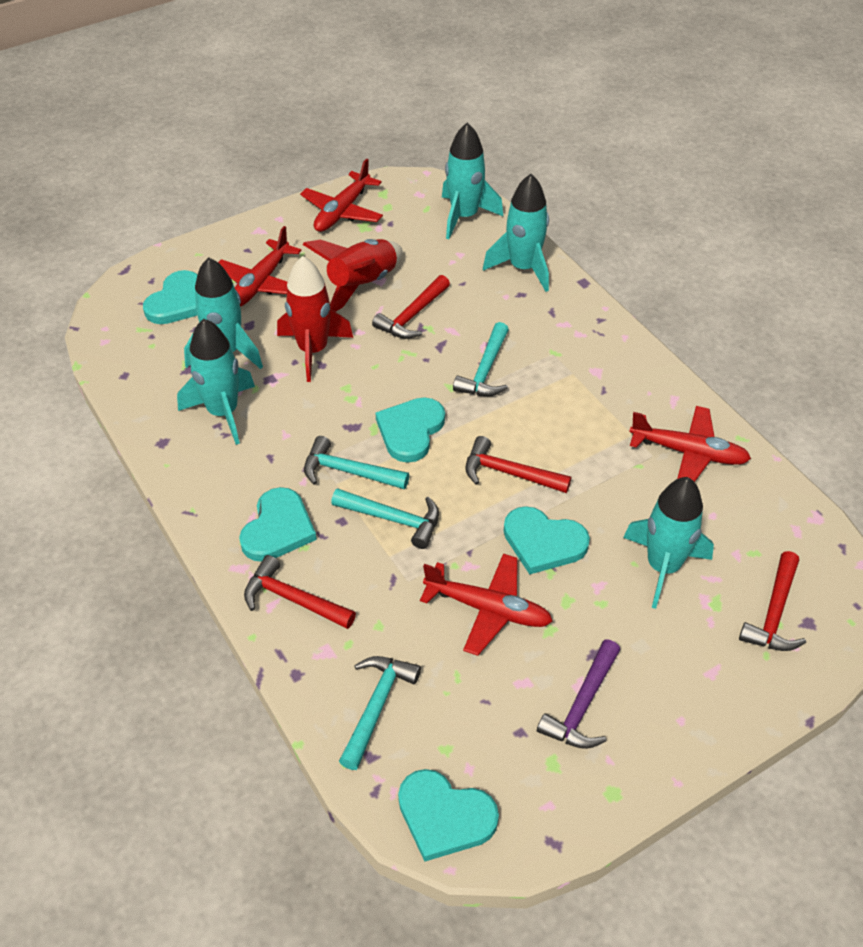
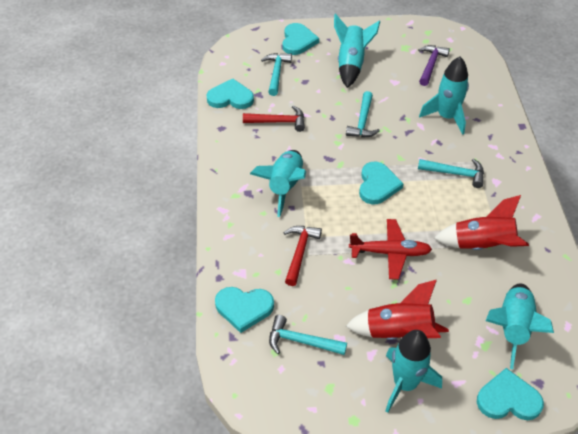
red hammer: [244,555,356,629] [372,275,450,339] [465,436,571,493] [739,551,806,651] = 4 -> [243,106,305,132] [283,226,322,286] = 2
red plane: [218,226,301,307] [300,159,383,232] [420,554,553,656] [629,406,751,482] = 4 -> [349,219,432,280] = 1

